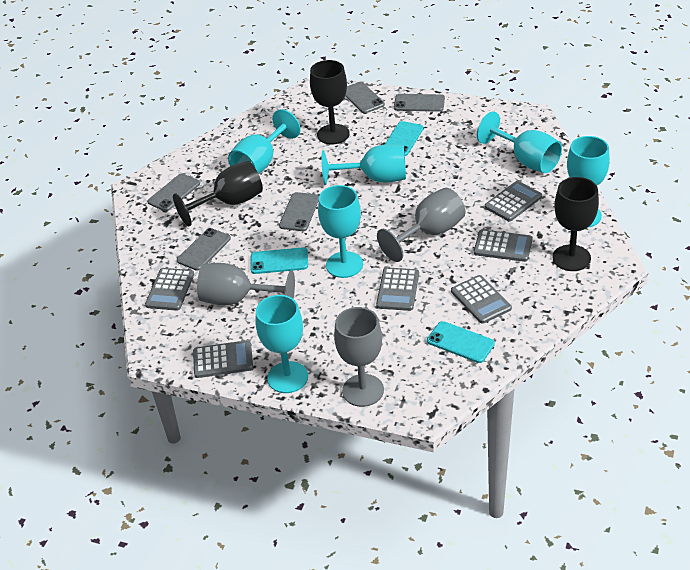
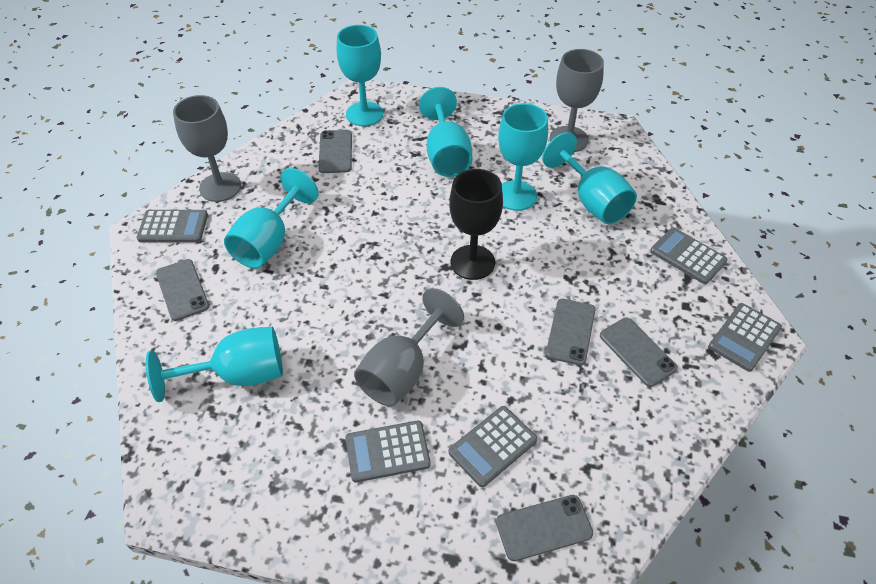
black goblet: [173,161,263,227] [310,60,350,145] [552,177,599,271] = 3 -> [449,169,503,280] = 1
grey calculator: [145,268,194,311] [193,340,253,378] [376,267,419,311] [451,275,512,324] [474,230,533,262] [485,181,542,221] = 6 -> [137,210,208,243] [345,420,431,483] [448,406,537,487] [650,227,728,284] [709,303,782,372] = 5
turquoise phone: [251,247,308,274] [385,121,424,156] [427,321,495,363] = 3 -> none = 0

